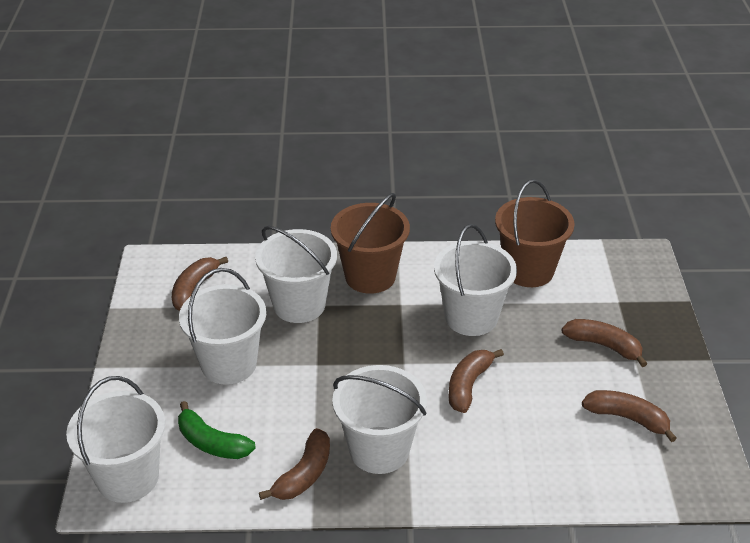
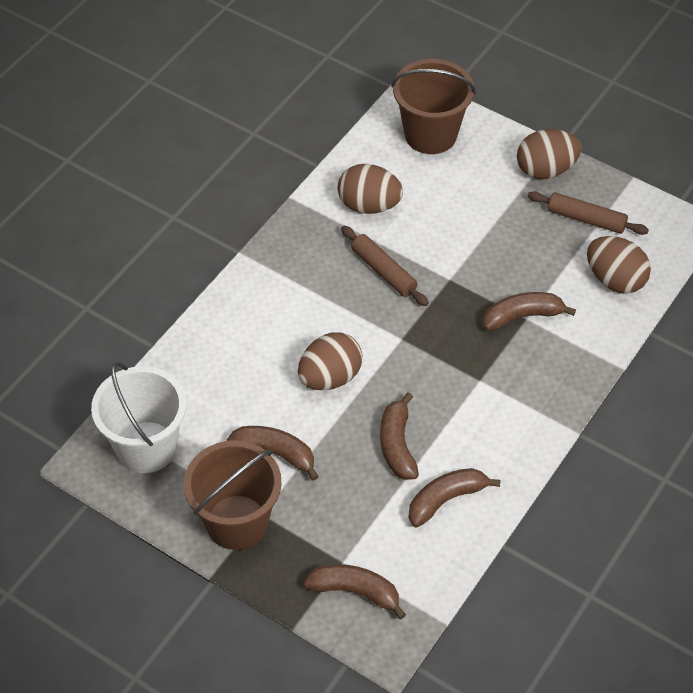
brown egg: none = 0 -> [298,332,362,390] [338,164,403,214] [517,129,581,179] [587,236,651,294] = 4
brown rolling pin: none = 0 -> [341,226,429,306] [528,191,649,235] = 2
green banana: [178,401,256,459] = 1 -> none = 0
white bucket: [66,376,165,503] [179,268,266,385] [255,226,337,323] [332,365,427,474] [434,224,517,336] = 5 -> [91,361,186,473] = 1

